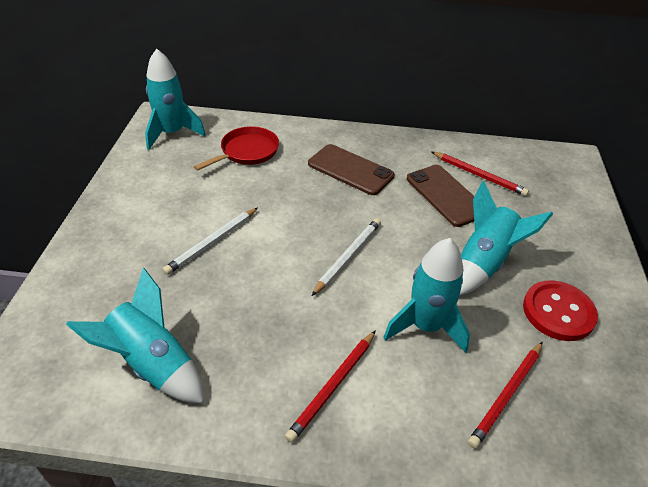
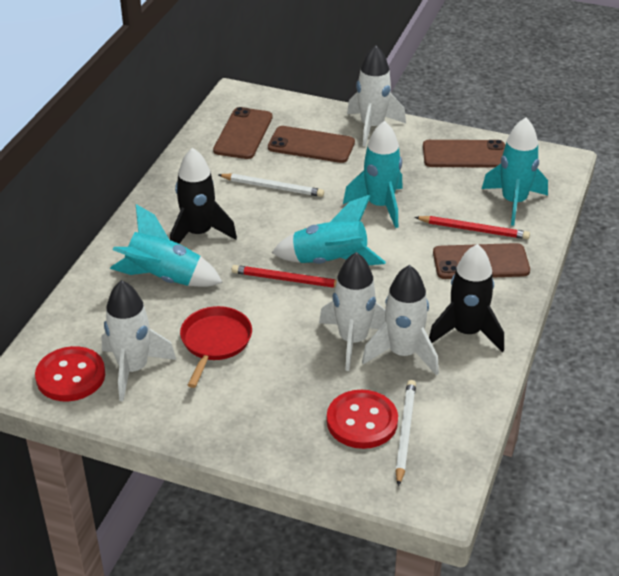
black rocket: none = 0 -> [170,148,237,244] [429,244,504,352] = 2
brown phone: [308,144,395,195] [407,165,475,227] = 2 -> [213,107,272,159] [268,126,355,163] [423,140,505,168] [433,243,530,279] = 4
red button: [523,280,598,341] = 1 -> [35,346,105,401] [327,390,398,449] = 2
red pencil: [285,330,376,443] [432,152,529,196] [468,342,543,449] = 3 -> [232,265,337,288] [414,216,530,239] = 2
white rocket: none = 0 -> [101,280,176,401] [319,252,385,371] [347,45,406,147] [362,265,439,376] = 4

